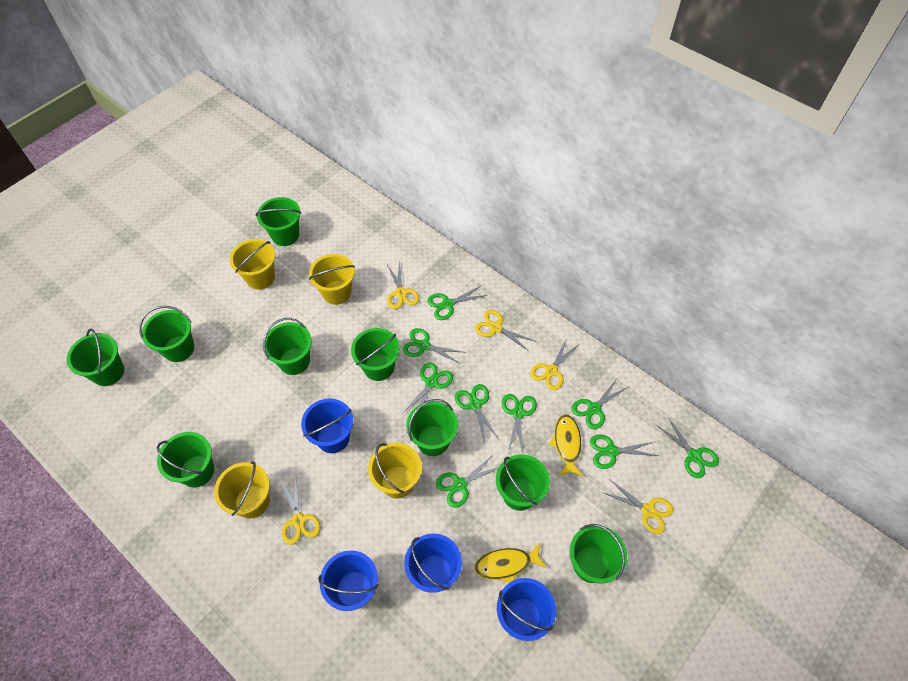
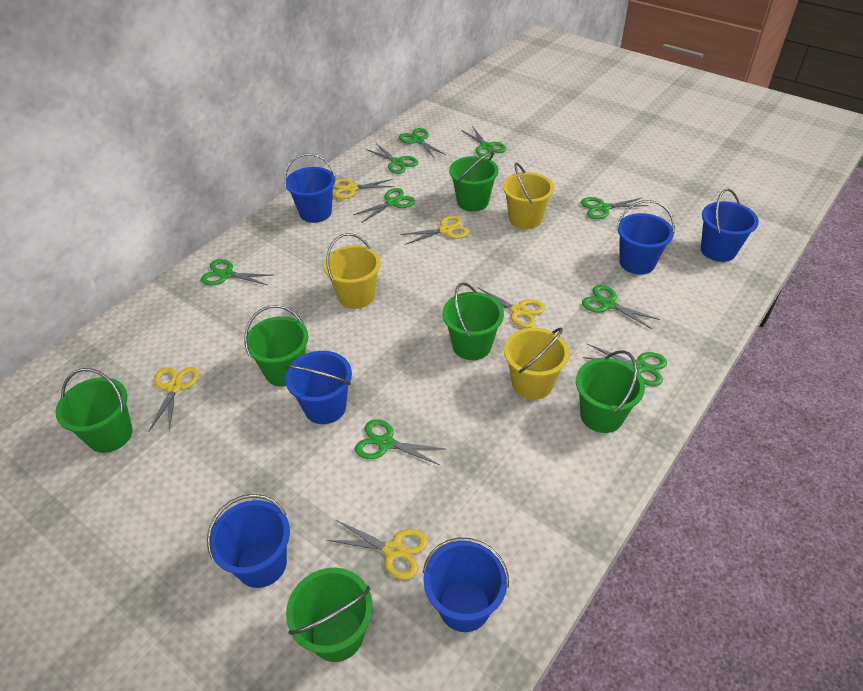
blue bucket: [301,399,353,453] [318,550,379,611] [404,533,462,593] [497,578,556,641] = 4 -> [207,494,290,588] [284,153,336,223] [285,351,352,424] [423,538,509,632] [616,200,675,275] [701,189,759,262] = 6
green bucket: [67,329,124,386] [139,306,194,362] [157,432,214,487] [256,197,301,246] [263,318,312,375] [351,328,400,381] [406,399,458,456] [496,454,550,511] [570,524,627,584] = 9 -> [55,368,133,453] [244,305,308,387] [286,568,373,662] [442,282,504,360] [449,151,499,212] [576,350,645,433] = 6
yellow bucket: [214,461,270,519] [230,239,275,290] [309,254,355,305] [368,443,422,499] = 4 -> [324,233,381,309] [503,162,554,229] [504,328,569,400] = 3
yellow fish: [474,543,547,583] [549,414,583,476] = 2 -> none = 0

